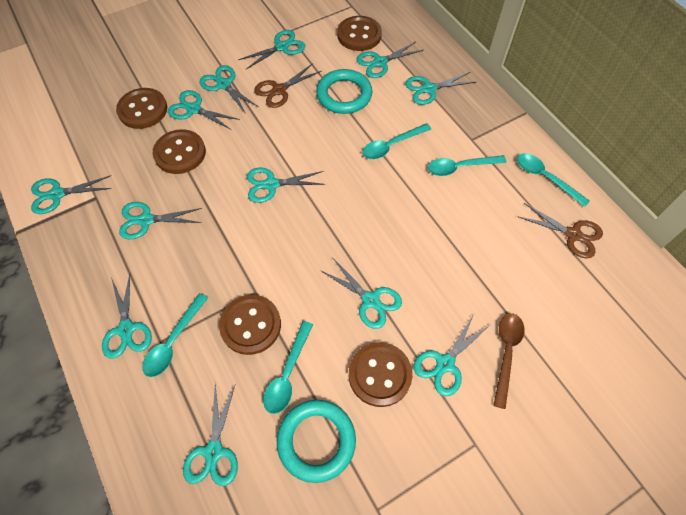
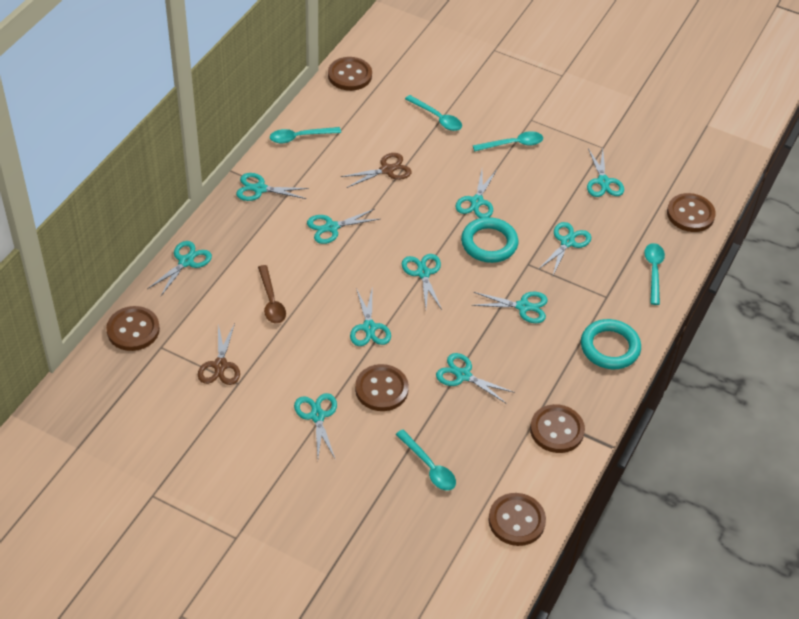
brown button: [116,88,167,129] [153,129,206,174] [219,295,281,355] [337,16,382,51] [349,342,412,407] = 5 -> [106,306,160,351] [328,57,372,91] [355,364,409,411] [488,493,546,546] [530,404,585,453] [667,193,716,232] = 6
turquoise scissors: [31,175,112,214] [102,274,152,359] [119,202,202,239] [168,90,240,130] [183,384,238,486] [200,65,259,114] [238,30,305,69] [247,168,326,203] [320,258,402,329] [357,42,423,78] [405,72,476,105] [414,314,490,396] = 12 -> [147,241,212,297] [236,173,309,201] [294,393,337,460] [307,209,380,244] [350,288,391,346] [402,254,442,310] [436,353,515,404] [455,170,497,218] [472,292,548,323] [538,222,591,275] [587,148,624,197] = 11

